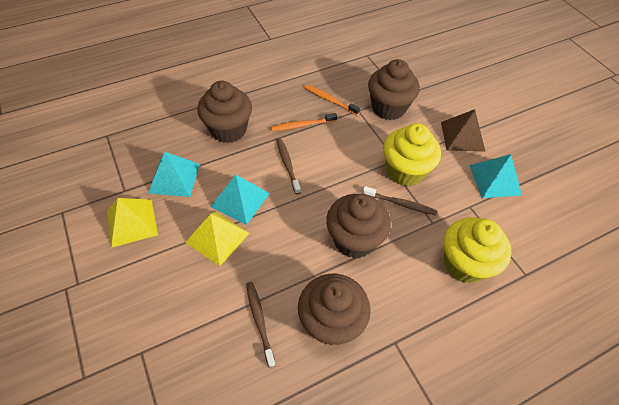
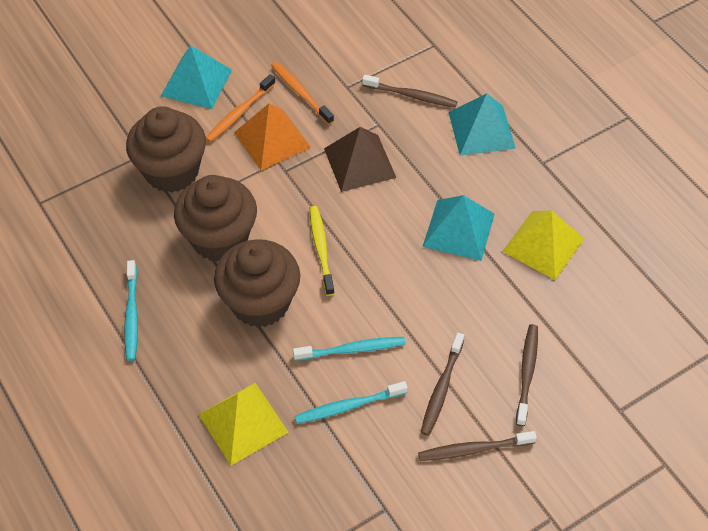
brown cupcake: [197,81,252,143] [298,274,371,345] [326,194,391,258] [368,59,420,120] = 4 -> [126,106,206,193] [174,175,257,262] [214,239,300,327] = 3
brown toothbrush: [246,282,276,368] [277,138,301,194] [363,186,437,215] = 3 -> [362,75,458,108] [418,431,537,461] [421,332,465,436] [516,324,538,426] = 4
orange pyramid: none = 0 -> [234,103,311,170] = 1
turquoise toothbrush: none = 0 -> [124,260,138,361] [293,337,406,361] [295,381,408,424] = 3
yellow cupcake: [383,123,441,186] [443,217,512,283] = 2 -> none = 0
yellow toothbrush: none = 0 -> [310,206,335,296] = 1

